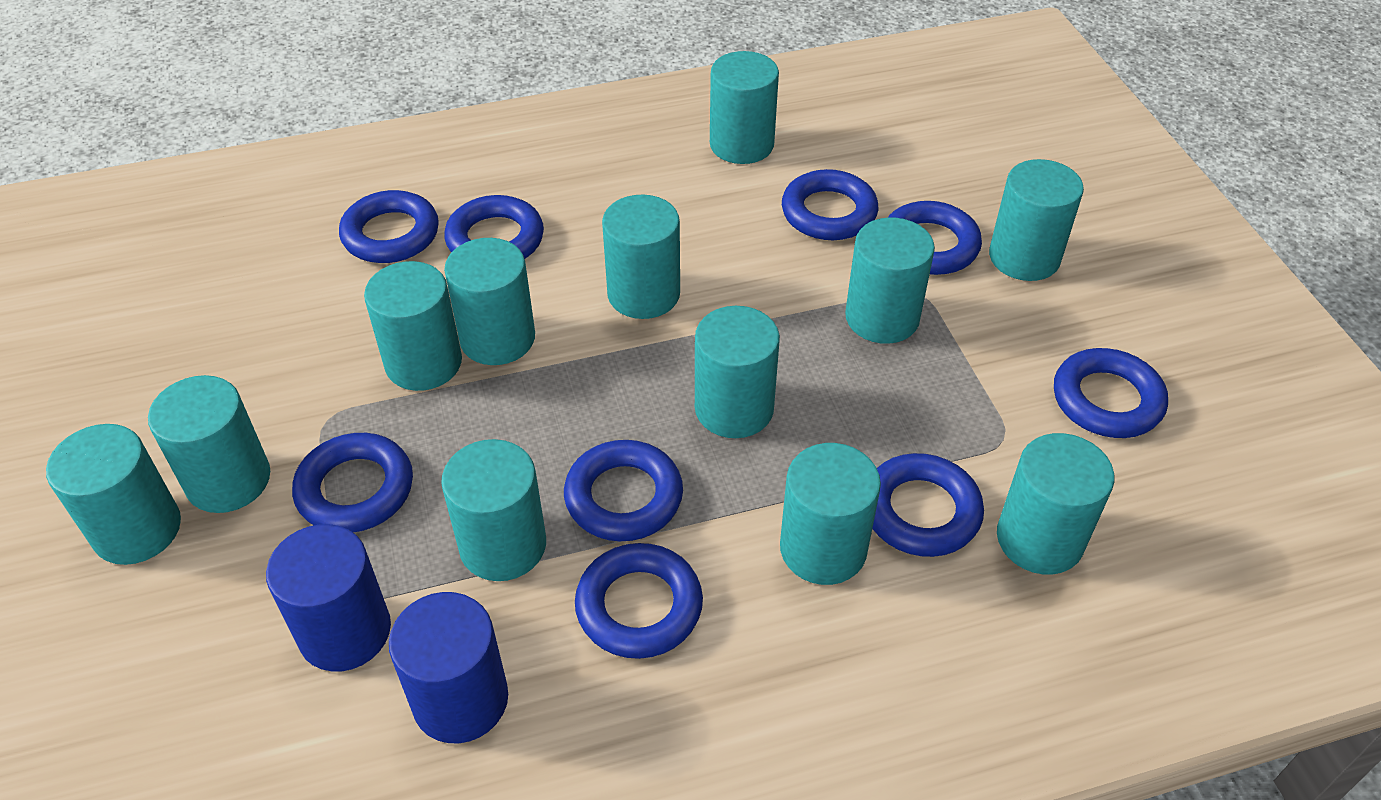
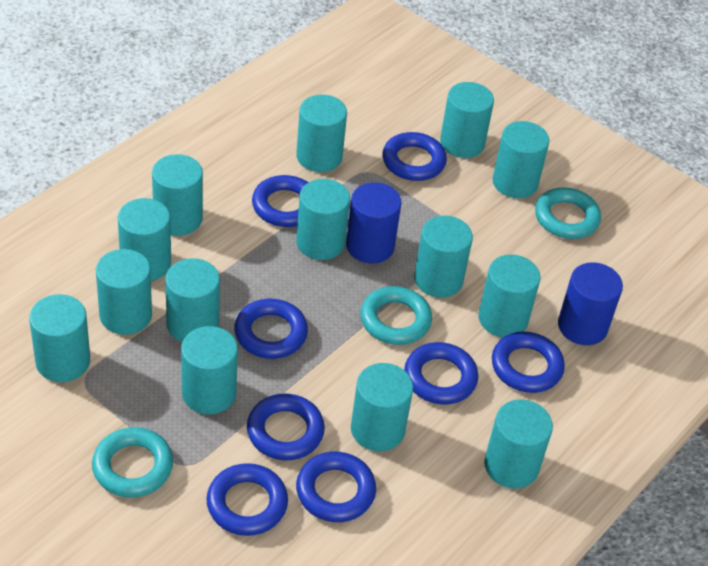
blue ring: [292,433,413,533] [339,190,439,263] [444,195,544,259] [564,440,683,541] [575,543,703,659] [782,169,878,240] [872,453,984,557] [888,201,982,275] [1054,348,1168,438] = 9 -> [206,463,288,536] [234,299,308,359] [247,394,325,460] [252,175,308,227] [296,451,376,522] [382,132,447,181] [404,342,478,405] [492,332,565,393] = 8
turquoise cylinder: [46,424,181,565] [148,375,270,513] [364,261,462,391] [441,439,546,581] [444,238,535,365] [602,194,680,319] [695,306,780,438] [710,51,779,164] [780,443,881,585] [845,218,935,344] [989,159,1084,281] [997,433,1114,575] = 12 -> [29,294,90,382] [96,249,152,335] [118,198,171,281] [152,154,203,236] [165,258,220,342] [181,326,238,414] [296,95,347,172] [296,179,350,260] [351,363,413,451] [414,216,473,298] [440,82,494,158] [478,255,541,337] [484,399,553,489] [493,121,550,198] = 14
turquoise ring: none = 0 -> [92,427,173,497] [361,286,432,345] [535,187,601,239] = 3

